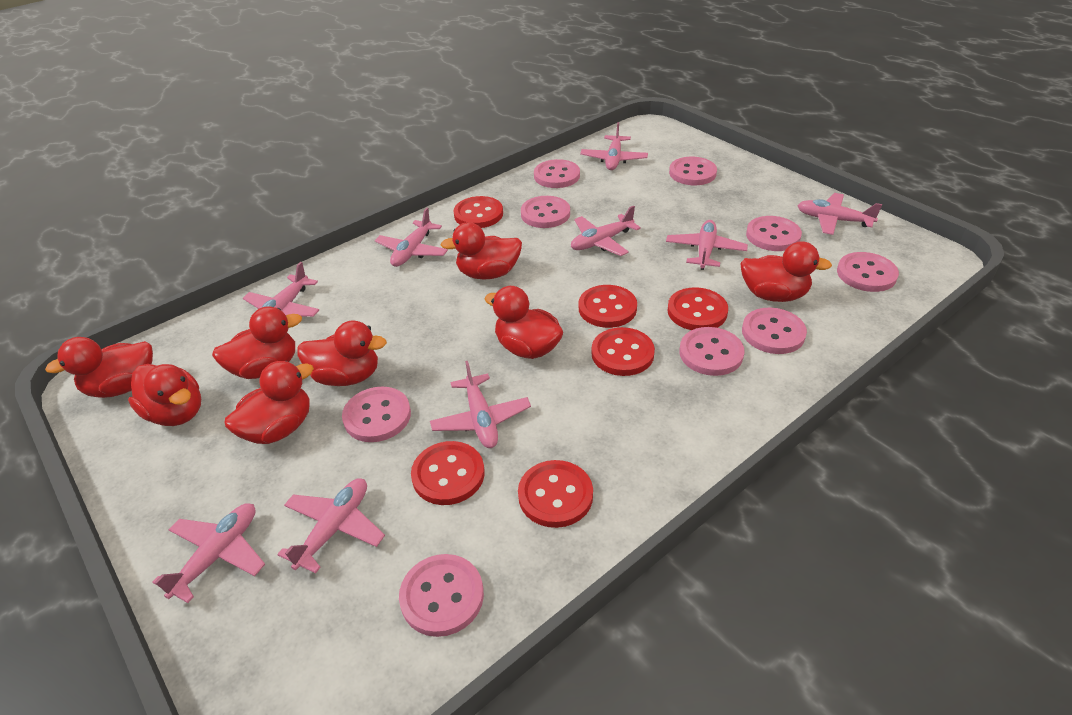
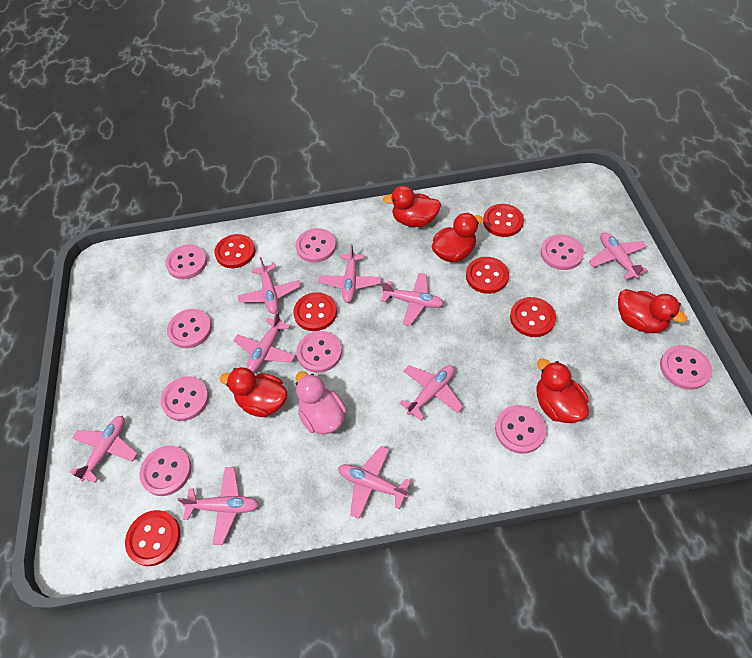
pink duck: none = 0 -> [296,371,347,434] = 1
red duck: [45,337,153,398] [128,364,201,426] [212,306,302,379] [224,361,314,444] [297,320,387,386] [441,222,522,279] [484,286,563,359] [740,241,832,302] = 8 -> [220,367,288,417] [383,186,441,227] [432,213,483,262] [536,359,589,423] [618,289,687,333] = 5

